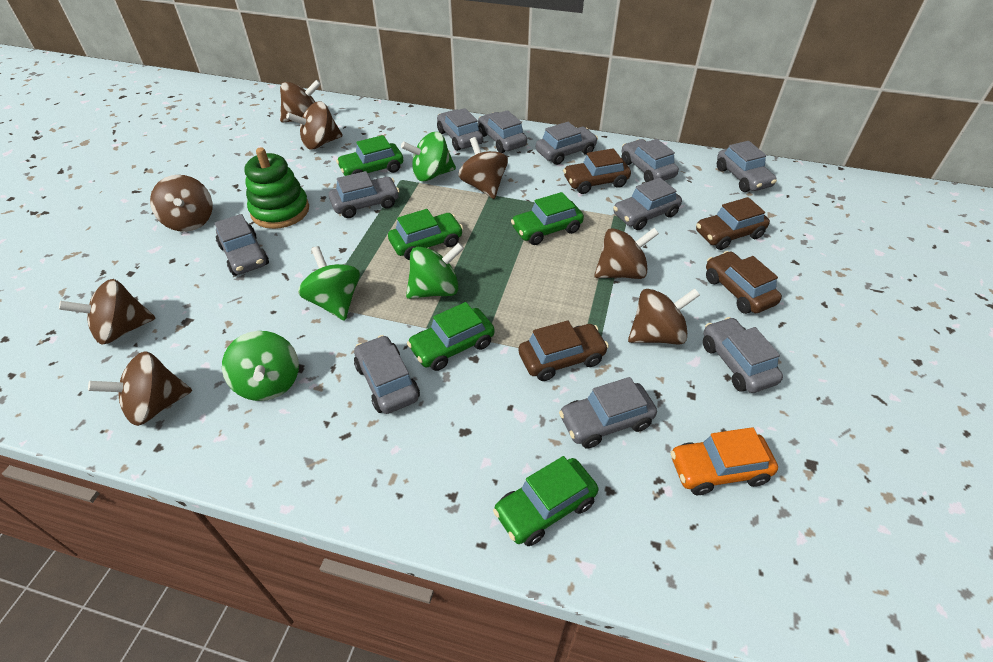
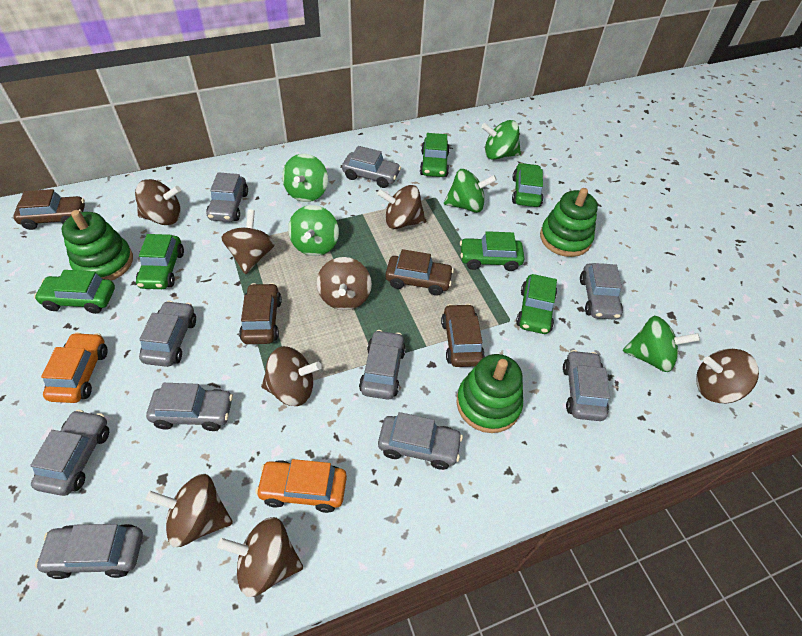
green car: [336,135,403,176] [388,209,463,260] [407,302,495,371] [493,456,598,546] [511,192,584,245] = 5 -> [34,270,115,314] [136,234,184,289] [420,133,450,177] [460,231,524,271] [512,163,543,207] [516,274,557,334] = 6
green spinning top: [222,331,299,401] [298,246,360,321] [401,132,456,181] [406,243,464,299] = 4 -> [282,154,328,202] [288,205,339,256] [444,169,497,213] [481,120,521,160] [623,316,700,372] = 5
green stacking toy: [244,147,309,229] = 1 -> [62,210,133,281] [456,354,523,433] [540,188,598,257] = 3
grey car: [215,214,269,276] [329,171,400,218] [354,335,420,414] [437,108,483,151] [478,110,527,153] [536,122,598,165] [559,377,657,449] [613,178,682,230] [621,139,679,182] [703,317,783,393] [717,141,777,192] = 11 -> [30,410,109,496] [35,524,143,579] [139,301,196,367] [146,383,233,431] [206,172,248,222] [342,146,401,188] [359,330,406,400] [378,412,463,470] [563,350,610,421] [580,263,623,320] = 10
orange car: [671,427,778,495] = 1 -> [41,332,108,403] [255,459,347,513] = 2

